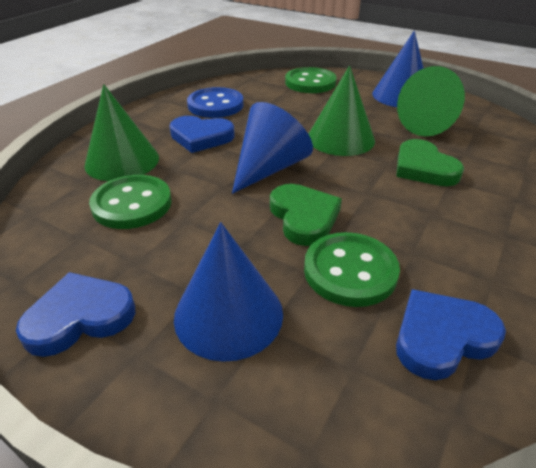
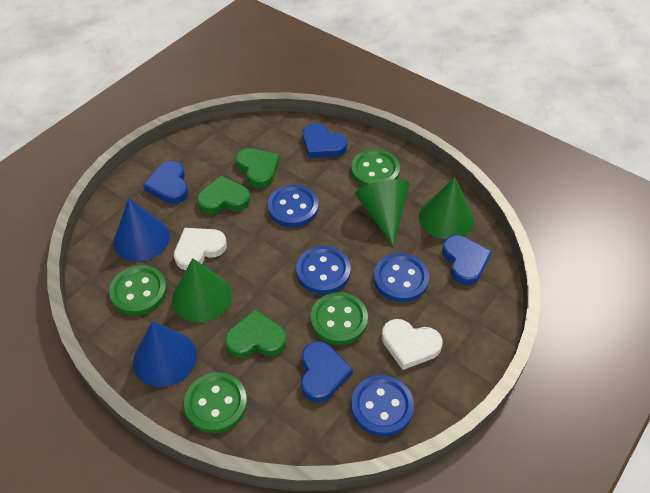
blue button: [187,87,244,118] = 1 -> [267,185,318,227] [296,246,351,294] [351,375,414,436] [374,253,429,302] = 4
blue cone: [174,222,283,362] [232,102,313,194] [372,30,424,107] = 3 -> [113,198,170,261] [133,322,197,387] = 2
blue heart: [16,272,135,357] [170,116,235,153] [396,289,506,380] = 3 -> [143,161,188,204] [301,341,353,402] [303,123,347,158] [442,235,492,285] = 4
green button: [89,175,172,229] [285,67,337,93] [304,232,400,307] = 3 -> [109,265,167,315] [184,372,247,433] [311,292,368,345] [351,149,400,186] = 4
green heart: [270,184,342,246] [396,139,464,186] = 2 -> [197,175,250,214] [225,309,287,358] [235,148,279,188] = 3
white heart: none = 0 -> [174,228,227,270] [382,319,443,370] = 2

